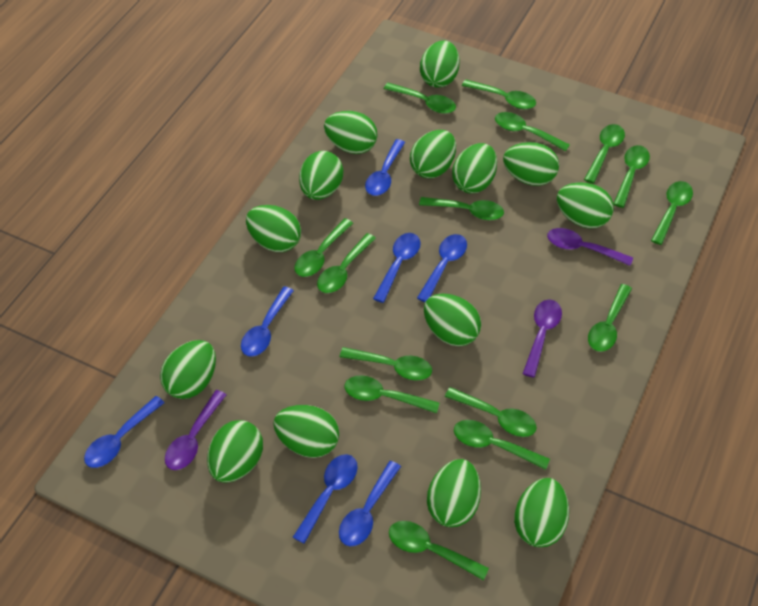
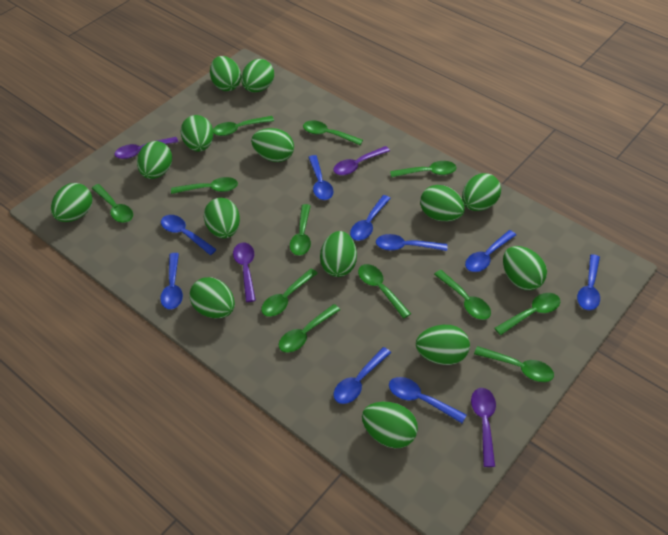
blue spoon: [84,396,165,468] [241,286,294,357] [293,454,358,544] [339,461,401,546] [365,139,405,196] [373,233,421,303] [417,234,467,302] = 7 -> [160,253,183,310] [161,215,217,255] [308,155,334,200] [333,347,391,404] [350,195,391,241] [376,234,448,251] [389,377,466,423] [465,230,516,272] [577,254,600,310] = 9
green spoon: [295,218,353,277] [317,233,376,293] [340,347,432,381] [344,375,439,414] [384,83,456,114] [389,521,489,580] [419,197,504,220] [445,387,537,437] [454,420,550,470] [462,79,536,109] [495,112,570,151] [584,124,625,183] [588,284,632,352] [613,145,650,208] [651,181,693,245] = 15 -> [91,184,133,223] [171,177,238,194] [213,116,274,136] [261,268,318,317] [279,304,340,353] [290,204,311,256] [303,120,363,145] [358,264,411,319] [390,161,457,178] [434,270,491,320] [474,346,554,382] [494,293,560,335] = 12
purple spoon: [165,390,227,470] [523,299,562,378] [547,228,633,266] = 3 -> [115,137,178,159] [233,242,256,302] [334,146,390,175] [471,388,496,467] = 4

